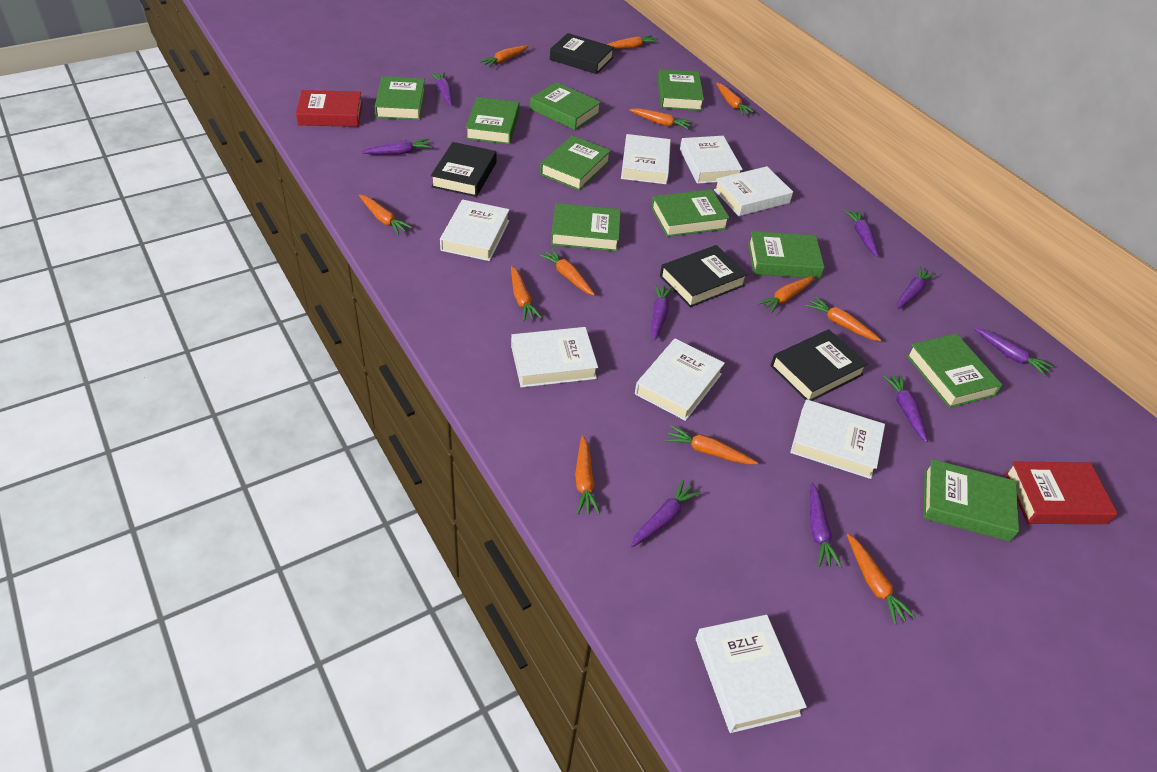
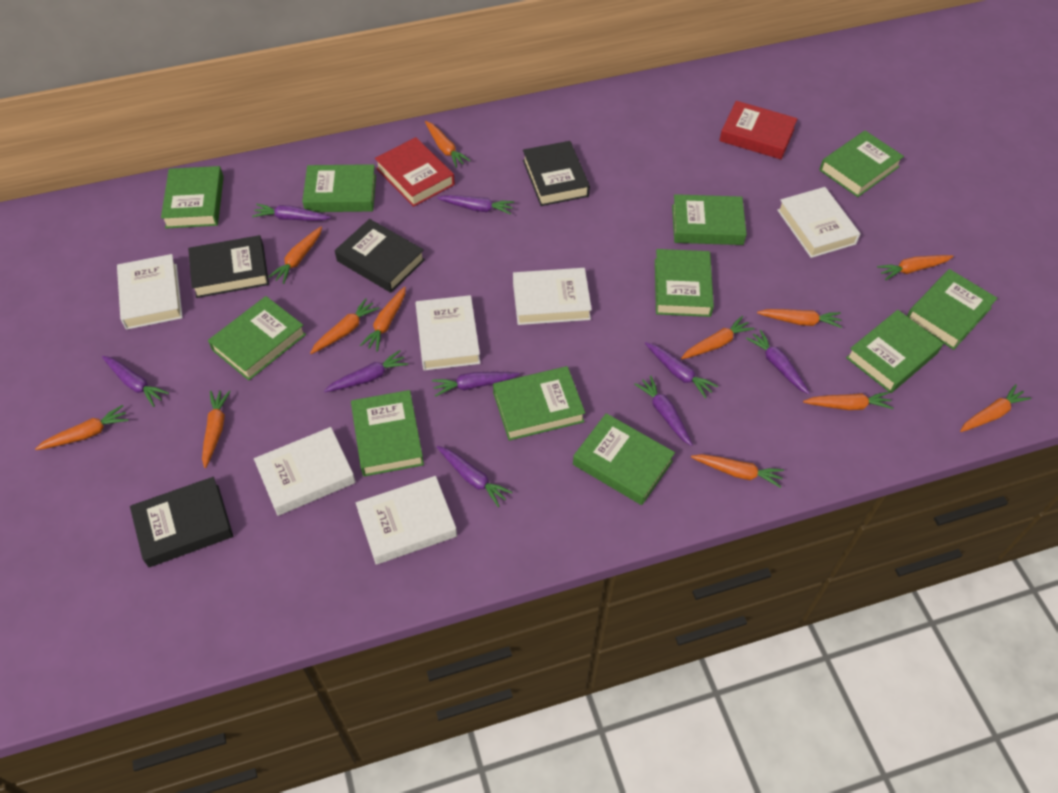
green book: [375,76,425,120] [466,97,519,144] [530,82,601,130] [540,135,611,191] [551,203,621,251] [651,189,730,237] [658,69,704,111] [748,231,824,279] [906,333,1002,408] [923,459,1019,542] = 10 -> [161,166,224,229] [208,296,306,380] [302,164,376,212] [351,390,424,477] [493,366,585,441] [573,413,675,505] [655,249,714,317] [672,194,747,245] [819,131,904,197] [846,310,943,393] [907,269,998,350] = 11
white book: [440,199,510,261] [511,327,598,387] [621,134,671,184] [635,338,725,421] [680,136,743,184] [696,615,807,733] [714,166,793,216] [790,399,885,479] = 8 -> [117,254,183,330] [254,427,356,516] [356,476,457,565] [415,295,480,370] [513,268,592,325] [777,187,860,258] = 6

